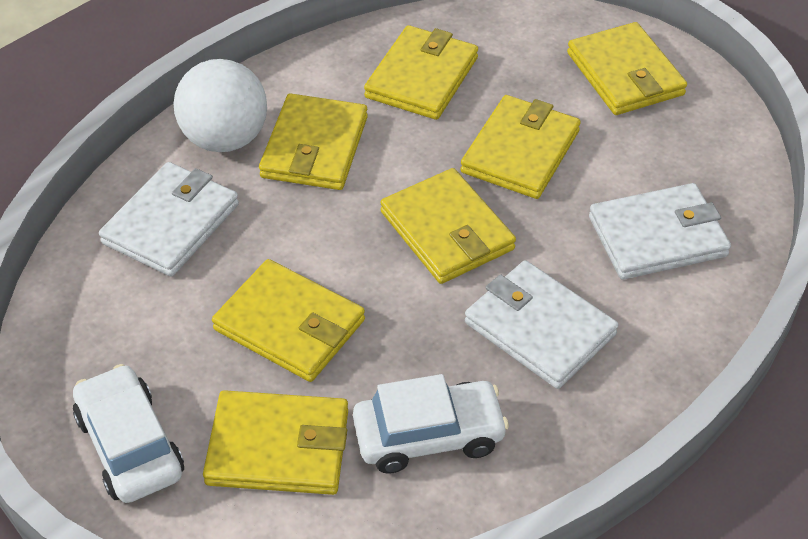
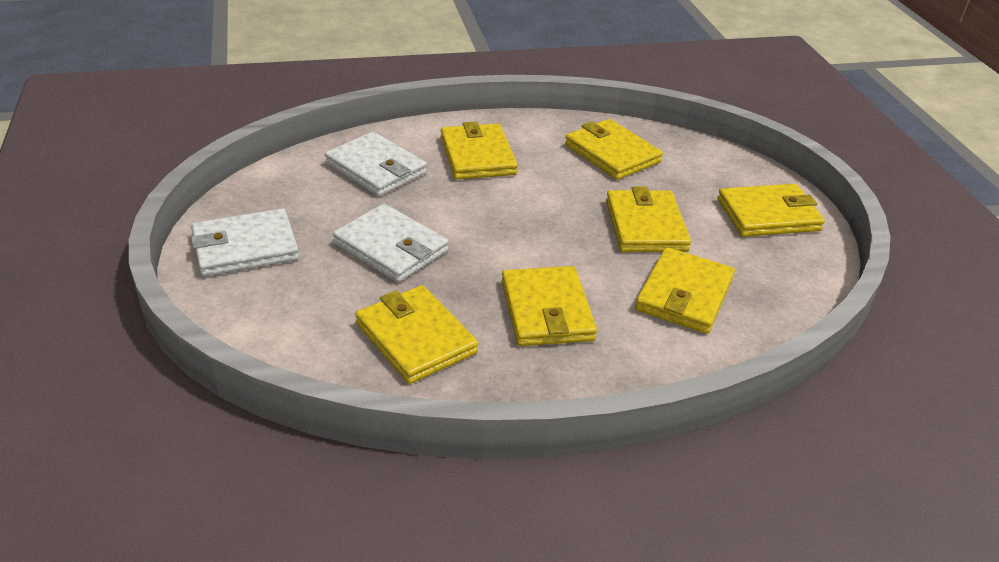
white ball: [173,59,267,152] = 1 -> none = 0
white car: [73,364,184,503] [353,374,509,474] = 2 -> none = 0

